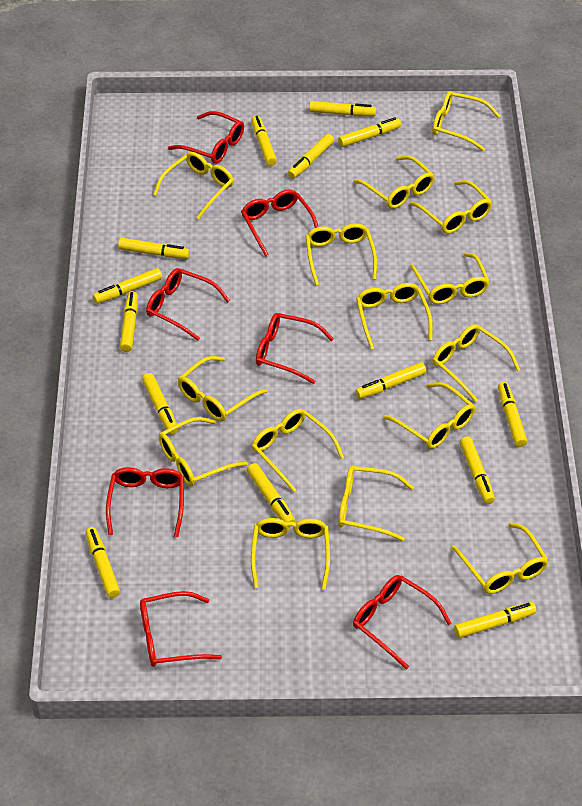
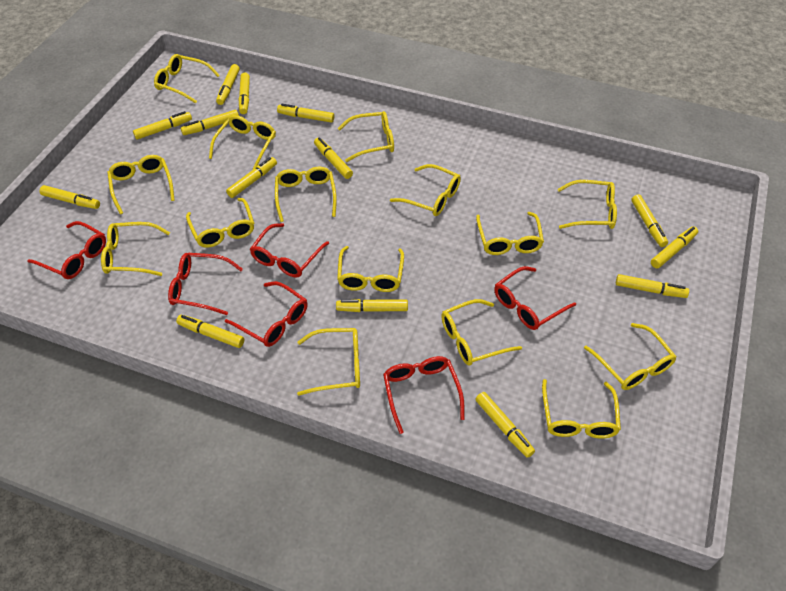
red glasses: [106,467,184,537] [140,591,222,667] [146,268,230,341] [168,111,244,164] [241,189,318,257] [256,313,334,384] [353,575,452,670] = 7 -> [27,221,106,279] [168,253,243,315] [225,281,308,347] [250,223,329,278] [383,356,465,434] [494,266,576,330] = 6

